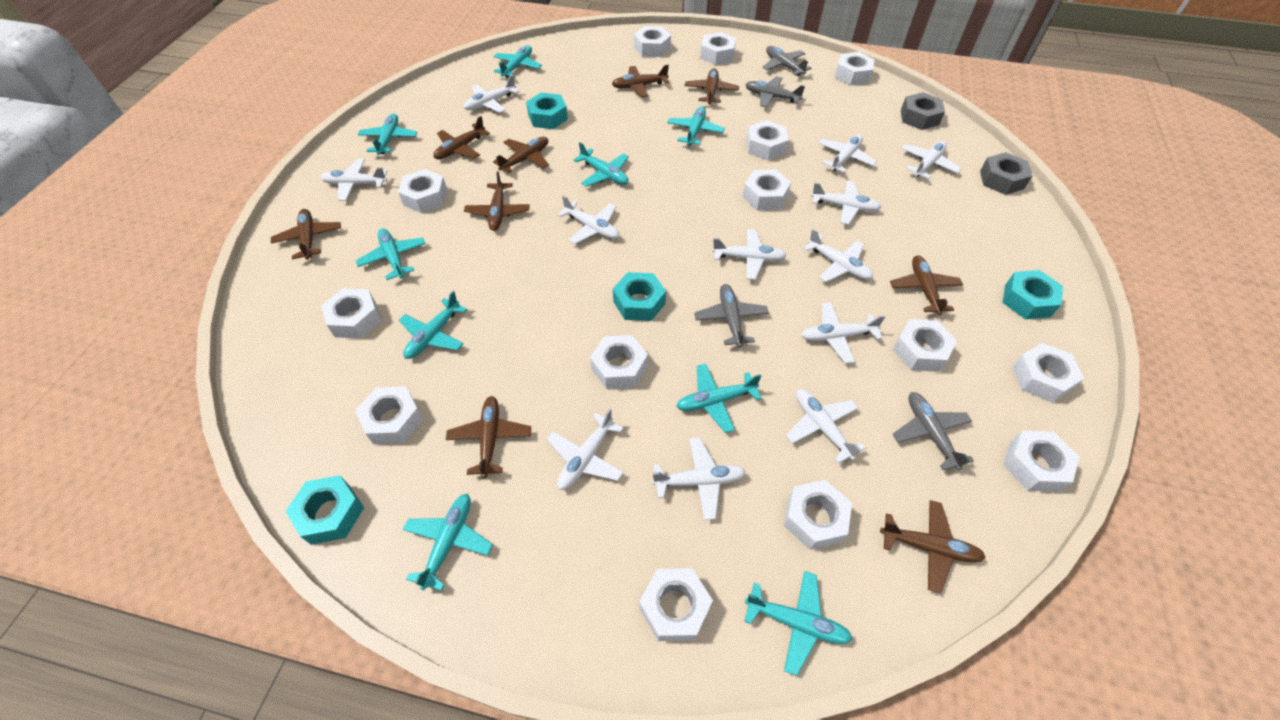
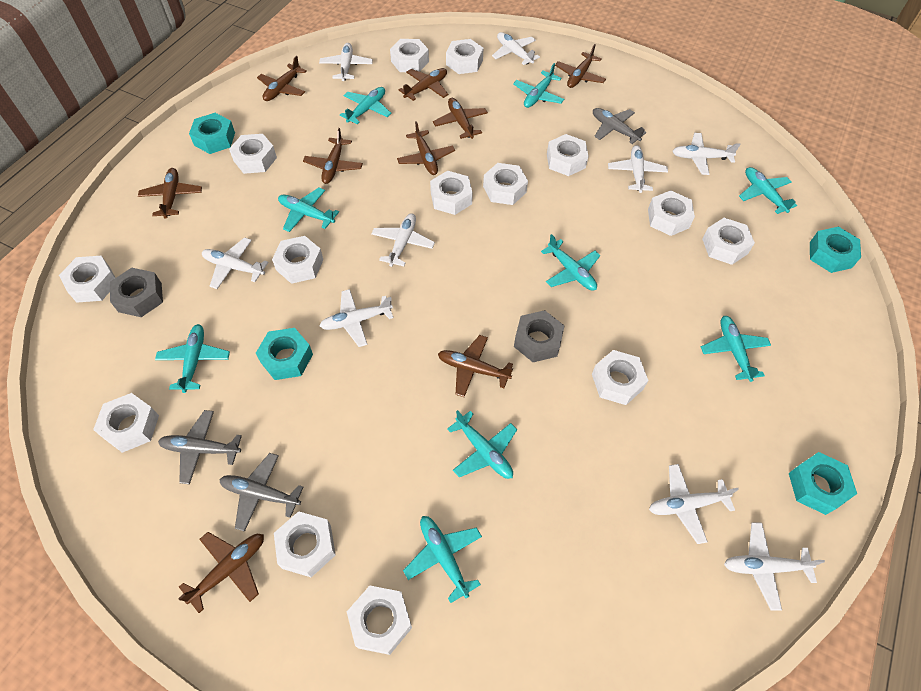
grey plane: [694,284,769,347] [745,76,805,108] [762,46,811,76] [893,392,974,470] = 4 -> [158,410,242,484] [219,453,303,532] [593,108,646,144] = 3
white plane: [320,159,388,201] [464,75,519,113] [547,409,624,490] [557,195,619,244] [652,437,746,520] [712,229,787,280] [786,389,866,464] [801,302,886,364] [804,229,873,282] [811,181,881,225] [819,134,877,173] [901,141,961,179] = 12 -> [202,237,269,289] [319,43,373,81] [320,289,394,347] [371,213,435,267] [492,32,540,65] [608,145,668,193] [649,464,739,544] [672,133,740,175] [724,523,825,611] = 9

